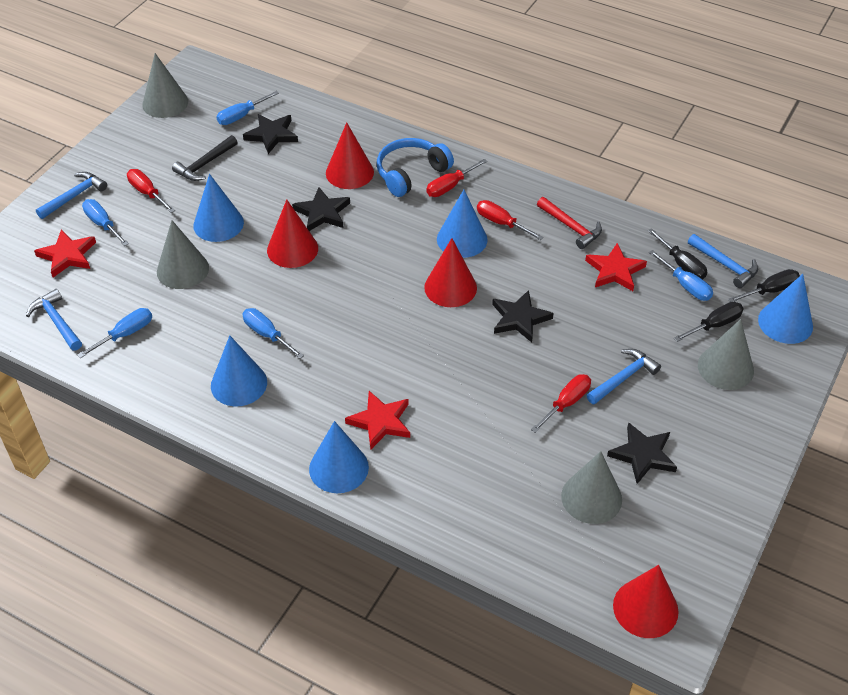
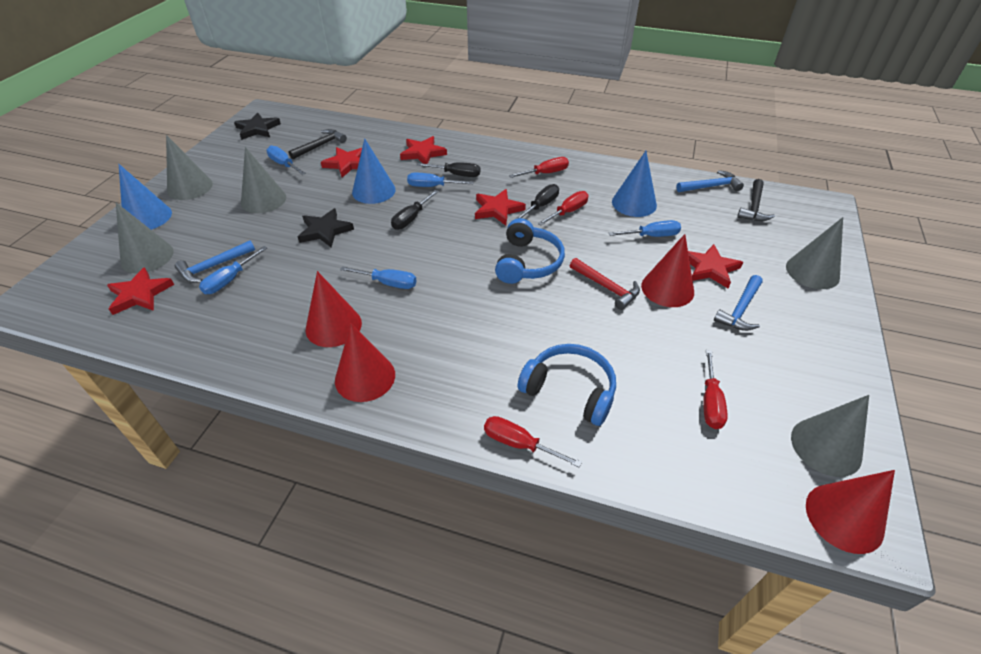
black hammer: [172,135,238,181] = 1 -> [288,129,347,159] [737,179,775,221] = 2
black star: [243,114,298,154] [292,187,350,231] [492,290,553,343] [607,422,677,484] = 4 -> [234,112,281,140] [298,208,354,248] = 2
blue cone: [193,174,244,242] [211,335,267,407] [309,421,369,493] [437,190,488,258] [758,274,813,344] = 5 -> [119,164,172,230] [352,138,396,204] [612,151,657,217] = 3
blue hammer: [26,289,82,351] [36,172,107,219] [587,349,661,405] [688,234,758,288] = 4 -> [175,240,255,283] [676,170,744,192] [714,275,763,331] = 3
blue headphones: [377,138,454,197] = 1 -> [495,218,565,284] [518,344,616,426] = 2
grey cone: [142,53,188,118] [157,220,209,289] [561,451,622,524] [698,319,754,390] = 4 -> [116,203,174,274] [166,135,213,200] [241,147,286,213] [786,217,843,289] [791,395,869,477] = 5
red star: [34,229,96,277] [345,391,410,450] [585,243,647,291] = 3 -> [107,267,174,315] [321,147,362,178] [400,136,447,164] [475,189,526,225] [688,244,743,288] = 5

